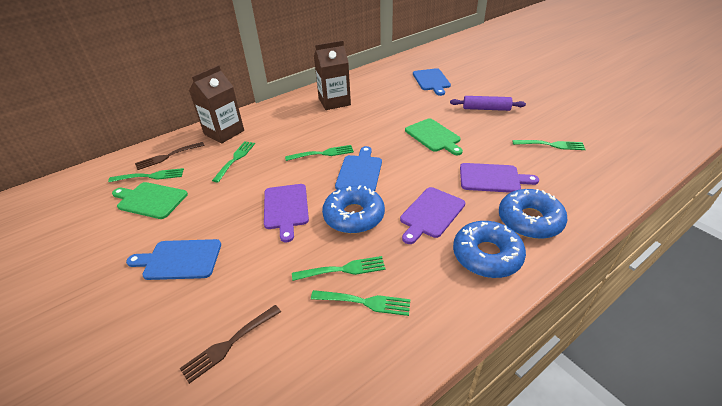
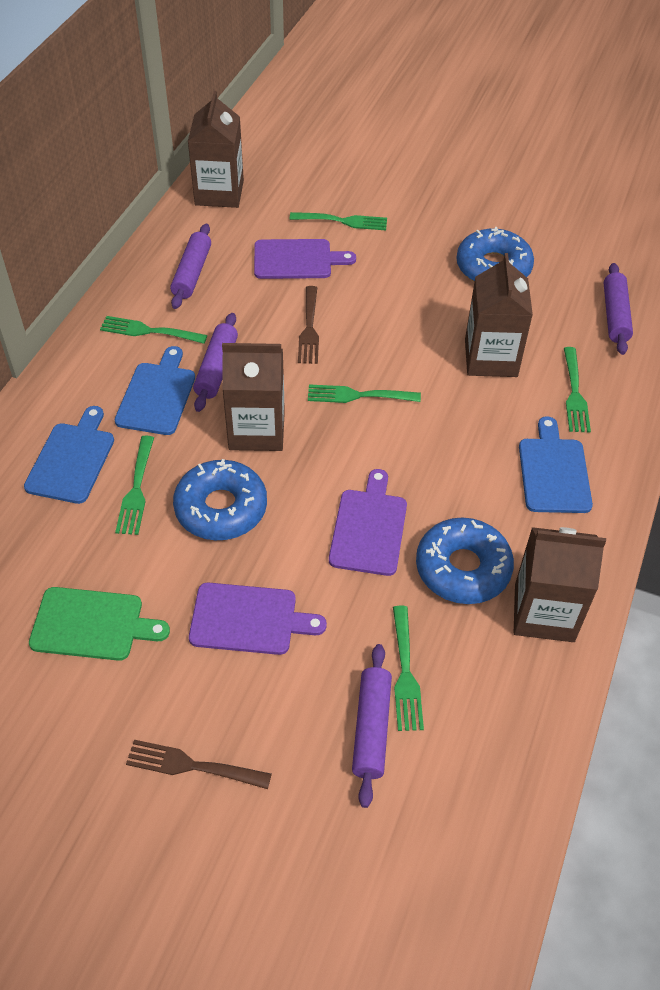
brown carton: [189,65,244,143] [314,40,351,110] = 2 -> [188,91,244,208] [222,343,285,451] [465,253,533,377] [514,527,606,642] = 4
green cutting board: [112,182,188,219] [405,118,463,155] = 2 -> [29,587,170,661] = 1
purple rolling pin: [450,96,526,111] = 1 -> [170,224,211,309] [193,313,238,412] [352,644,392,808] [604,263,633,355] = 4

